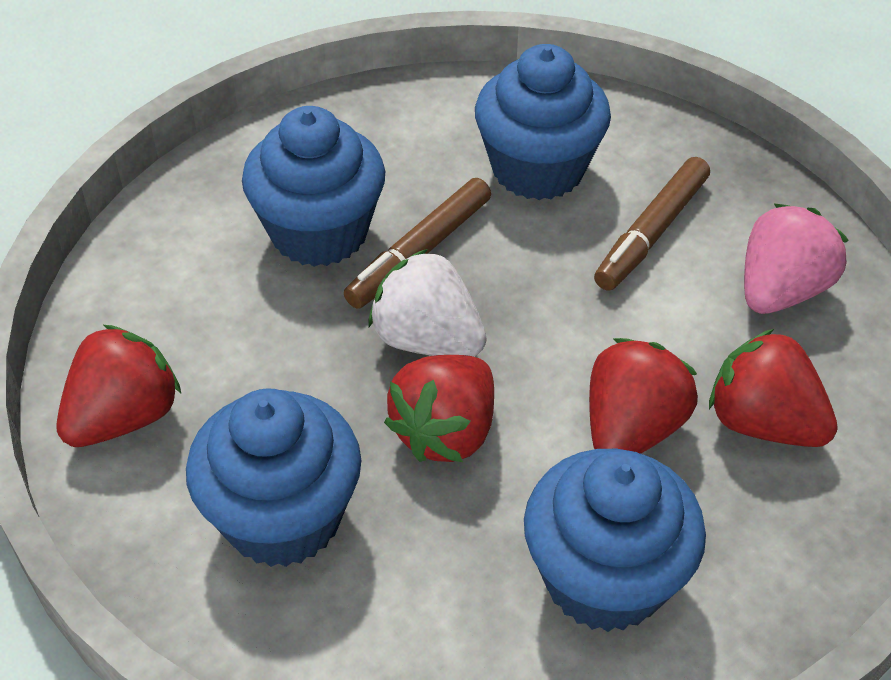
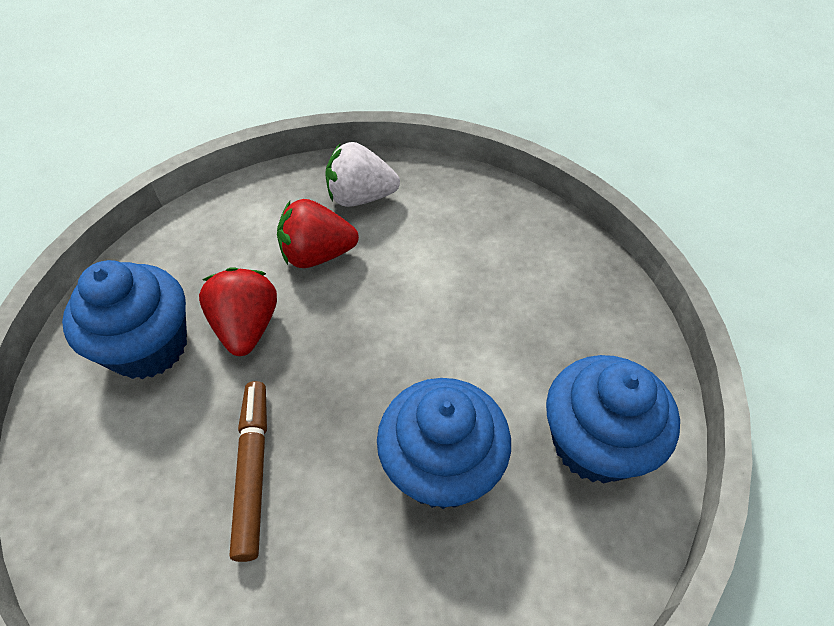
blue cupcake: [186,388,361,567] [242,106,385,267] [475,44,611,200] [524,449,706,632] = 4 -> [62,260,187,379] [377,378,511,509] [546,355,680,483] = 3
brown marker: [344,178,491,309] [594,157,710,290] = 2 -> [229,381,267,562] = 1
pink strawberry: [744,204,849,314] = 1 -> none = 0
red strawberry: [56,325,181,447] [384,355,494,462] [589,338,698,454] [709,329,838,447] = 4 -> [199,267,277,356] [277,199,359,268] = 2

